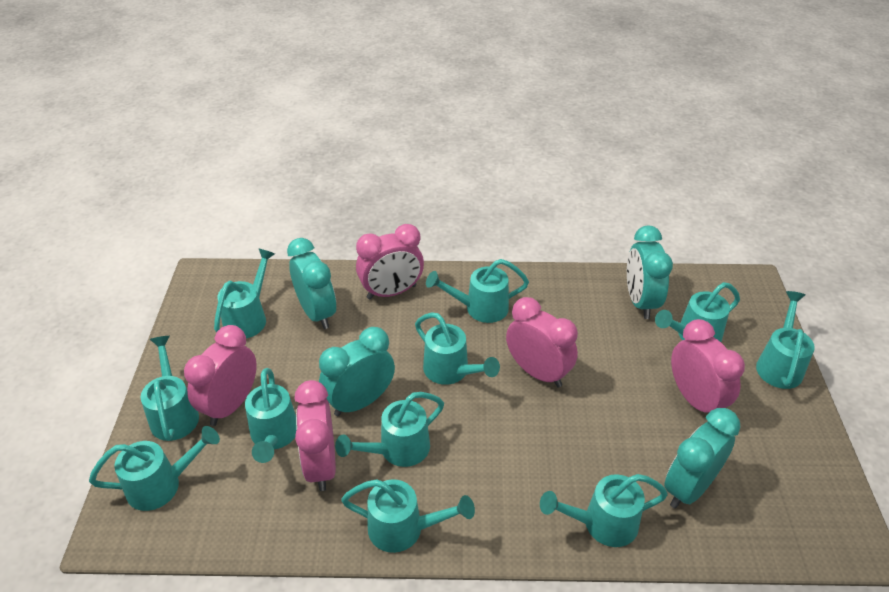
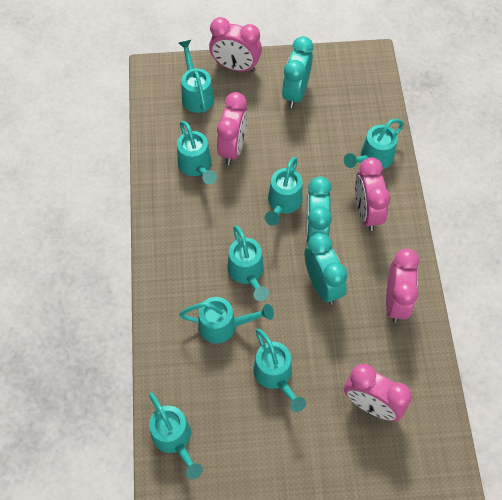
turquoise clock: [287,238,336,329] [319,327,395,416] [627,225,673,319] [664,408,741,509] = 4 -> [282,36,313,108] [305,176,332,244] [305,233,348,305] = 3
turquoise watering can: [89,426,220,511] [141,336,199,441] [214,248,275,338] [245,368,297,463] [335,392,444,467] [341,479,475,553] [415,312,500,385] [426,259,529,323] [540,474,668,547] [655,282,740,342] [756,291,815,389] = 11 -> [149,393,203,479] [177,121,217,184] [179,40,214,113] [179,297,274,344] [227,225,269,301] [253,329,306,412] [265,157,303,226] [344,119,404,169] = 8

